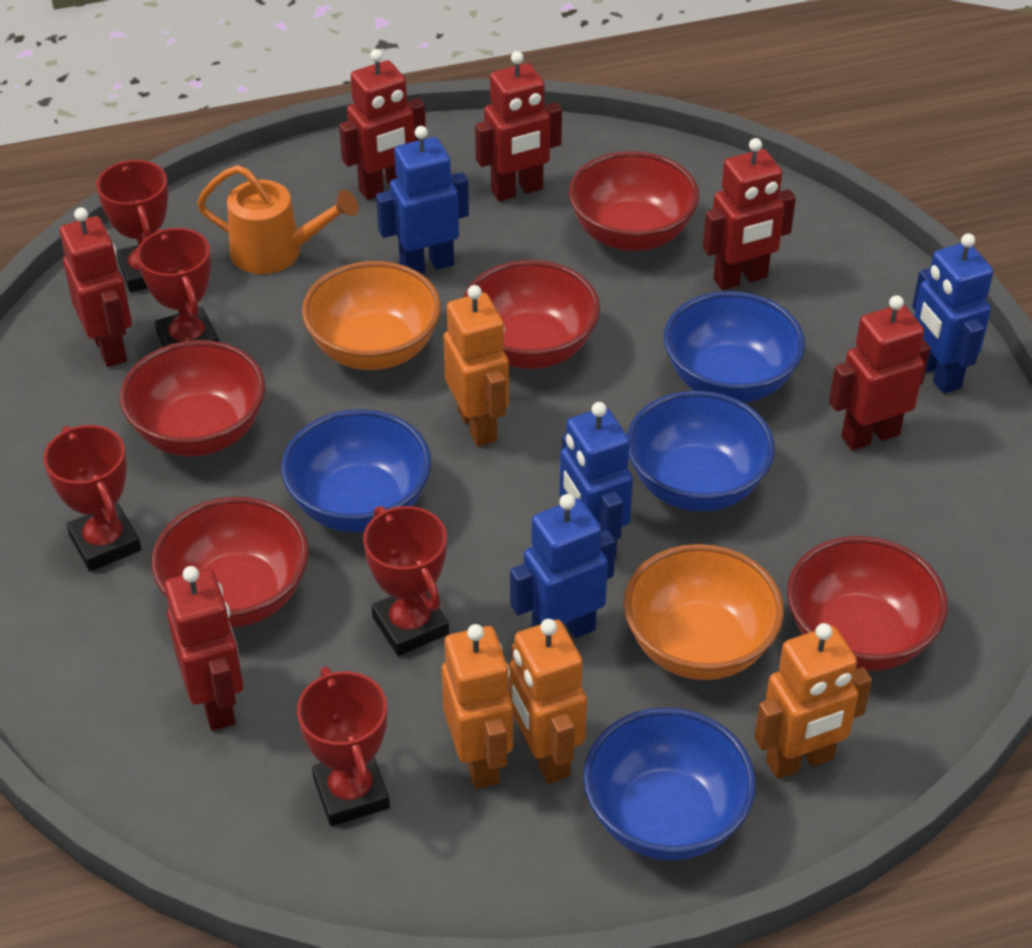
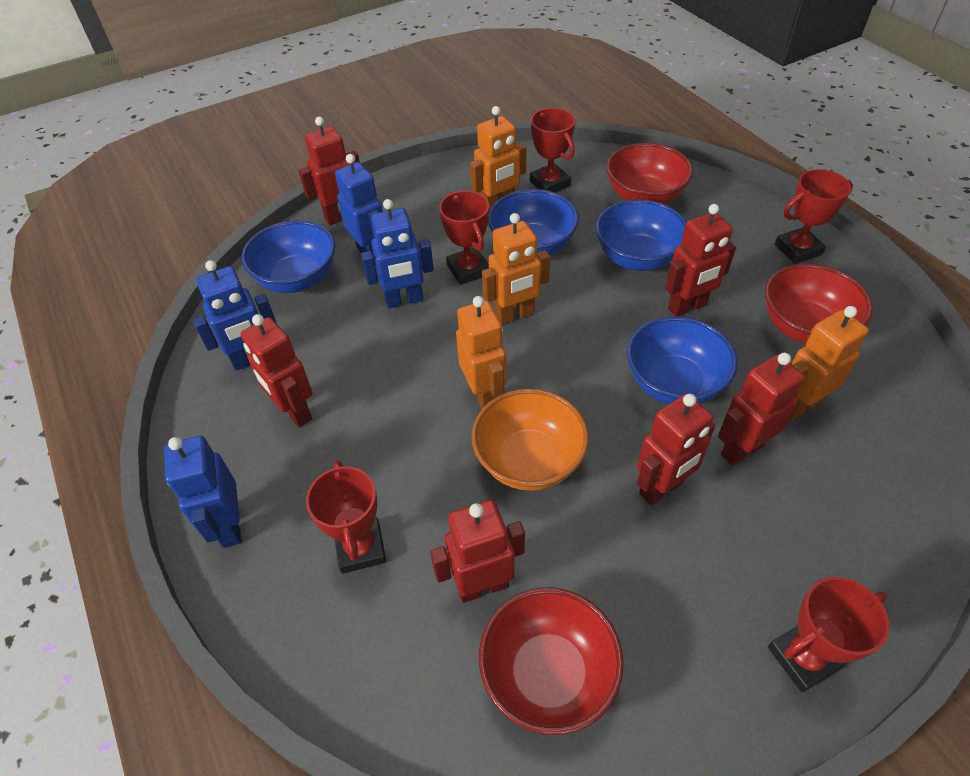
orange bowl: [302,261,441,370] [624,544,784,680] = 2 -> [472,389,589,491] = 1
orange watering can: [197,165,358,274] = 1 -> none = 0
red bowl: [120,340,265,456] [151,497,309,628] [463,260,600,369] [569,151,699,251] [787,536,948,671] = 5 -> [479,588,624,735] [606,143,693,204] [765,264,873,344] = 3

